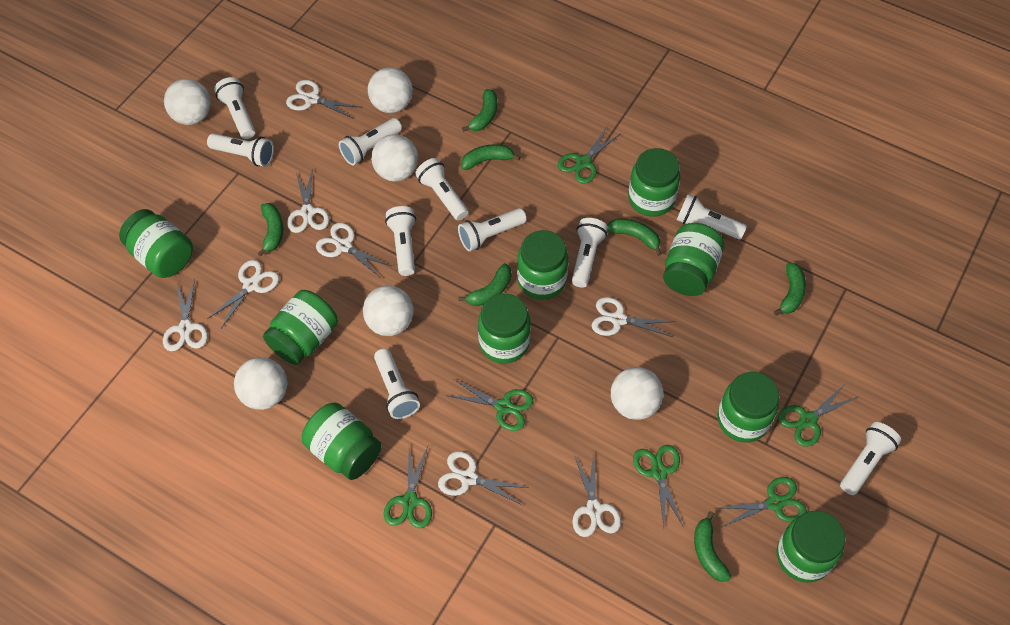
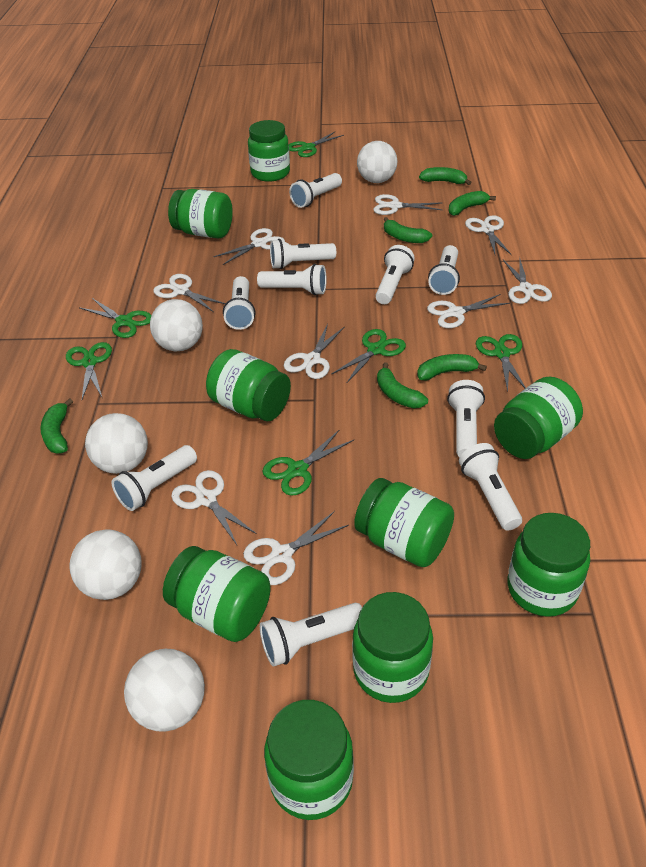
green banana: [257,203,283,257] [458,263,511,306] [461,144,520,170] [462,89,497,132] [607,218,662,256] [694,511,731,582] [774,263,806,316] = 7 -> [40,398,73,454] [377,362,428,408] [384,217,432,243] [417,354,487,381] [419,167,472,185] [449,191,496,216] = 6
white ball: [164,79,211,125] [234,357,287,410] [363,286,413,336] [368,67,413,113] [371,134,418,182] [611,367,663,420] = 6 -> [69,529,141,600] [85,413,148,474] [124,649,205,732] [150,299,203,351] [357,141,397,183] = 5
white scissors: [163,279,208,351] [207,260,279,328] [286,80,359,118] [287,168,329,233] [316,223,391,277] [438,451,529,505] [572,451,621,537] [592,297,675,337] = 8 -> [153,274,226,312] [171,470,257,545] [213,228,285,265] [243,511,349,585] [284,324,344,379] [374,194,443,215] [427,294,510,328] [465,215,512,255] [503,257,552,304] = 9

